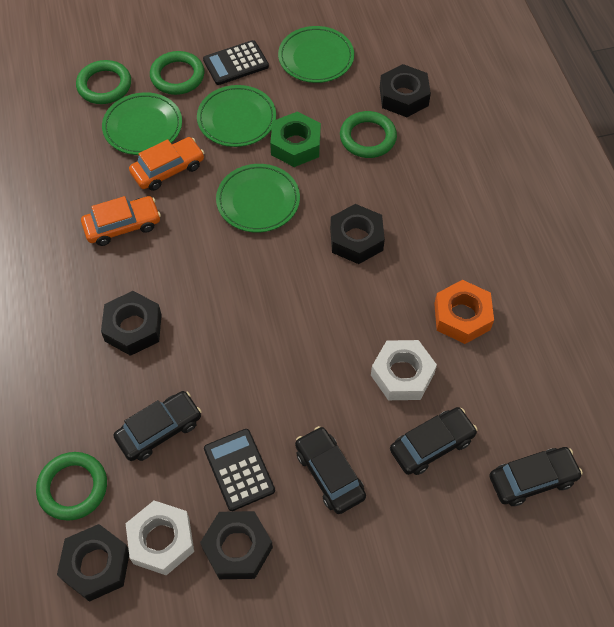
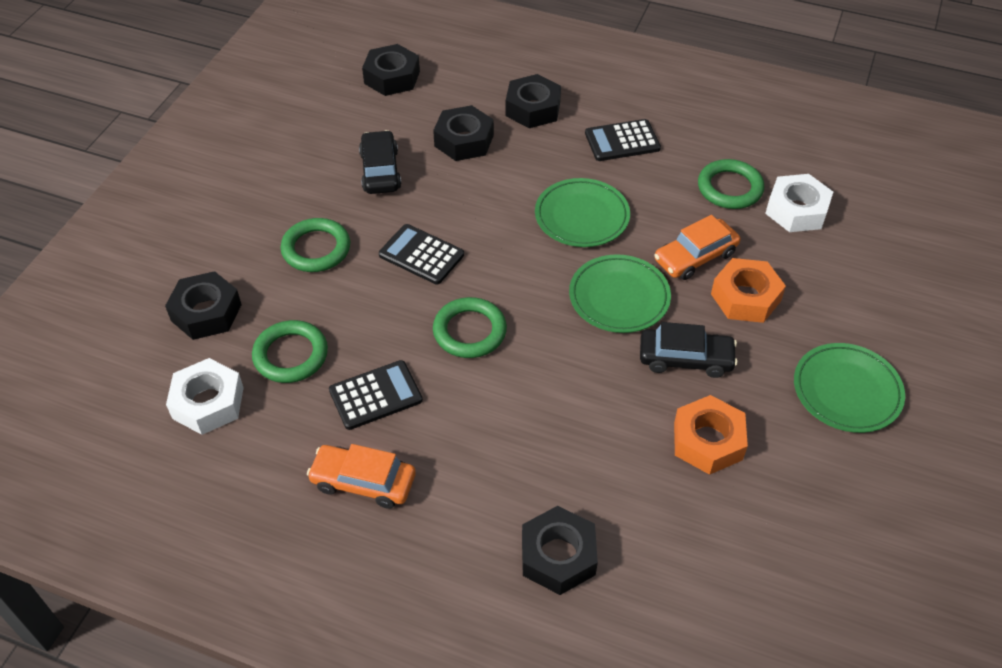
black calculator: [203,40,269,85] [204,429,275,511] = 2 -> [329,360,423,430] [379,224,464,285] [585,119,661,161] = 3
black car: [114,391,202,461] [295,426,366,514] [390,407,478,475] [489,447,583,506] = 4 -> [359,130,401,194] [640,322,737,378] = 2
green nut: [270,111,321,167] = 1 -> none = 0
green plate: [102,92,182,155] [197,85,276,147] [216,164,300,233] [278,26,354,83] = 4 -> [535,178,630,247] [569,254,671,333] [794,343,905,433] = 3
orange nut: [434,280,494,344] = 1 -> [674,395,748,475] [711,258,786,323] = 2

